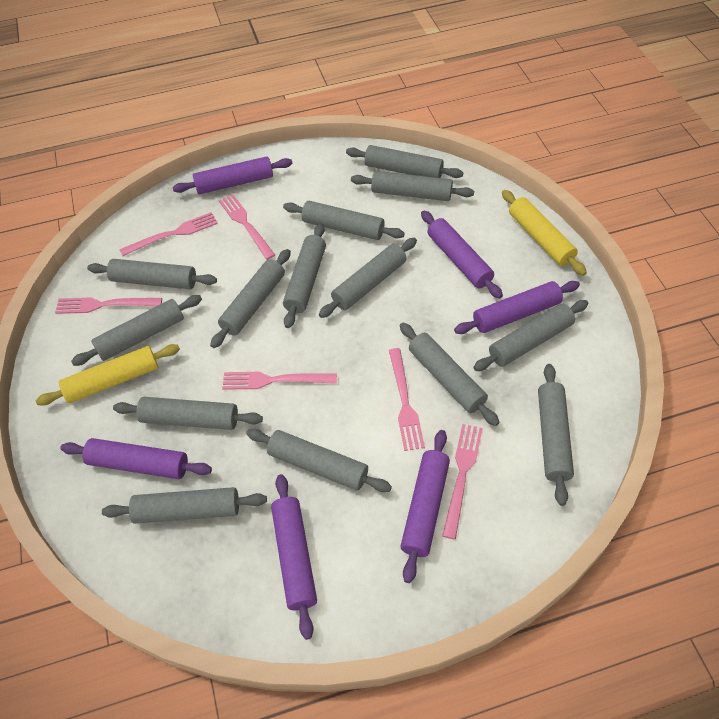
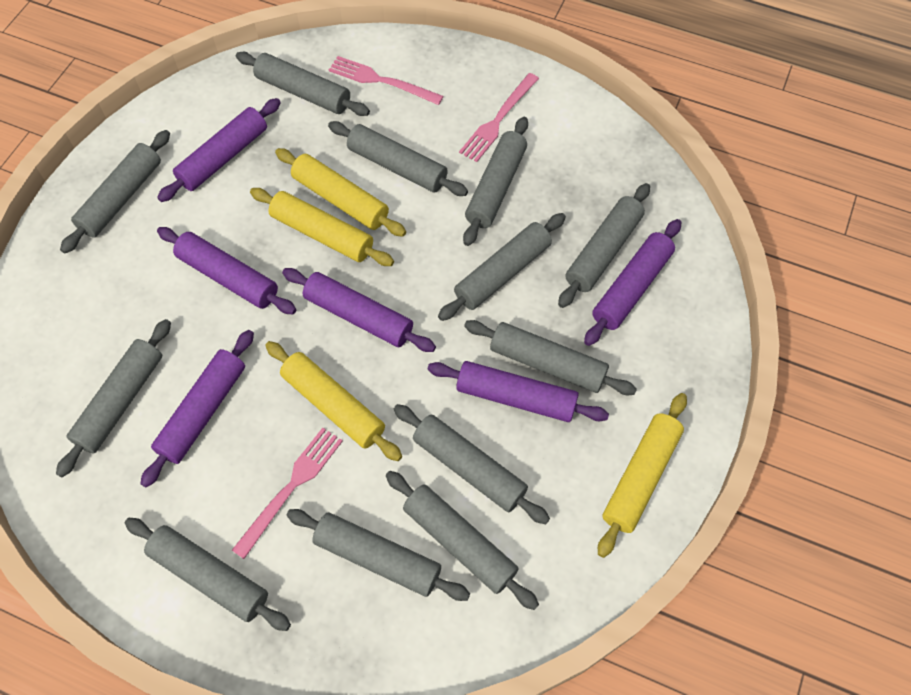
grey rolling pin: [71,295,202,366] [87,259,217,289] [102,487,267,524] [113,397,263,430] [210,249,291,348] [246,429,392,492] [283,201,405,240] [283,223,326,328] [319,238,417,318] [346,145,463,178] [351,171,474,201] [400,323,500,426] [473,300,589,371] [538,364,574,506] = 14 -> [56,319,171,477] [60,130,170,253] [125,518,291,631] [236,52,370,116] [286,509,470,601] [328,121,468,196] [386,471,539,610] [394,404,550,524] [438,213,566,321] [463,117,528,246] [464,320,637,395] [558,183,650,308] = 12
pink fork: [55,297,162,314] [119,212,218,256] [219,194,275,260] [222,372,337,390] [389,348,425,451] [442,424,483,539] = 6 -> [232,428,343,559] [329,56,443,105] [459,73,539,162] = 3
yellow rolling pin: [36,344,180,406] [502,190,587,276] = 2 -> [250,188,394,266] [265,341,402,461] [275,148,406,237] [598,393,687,558] = 4

